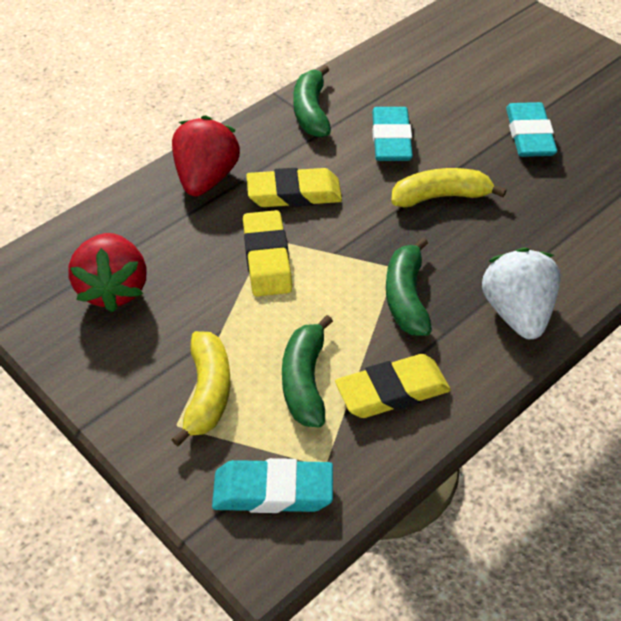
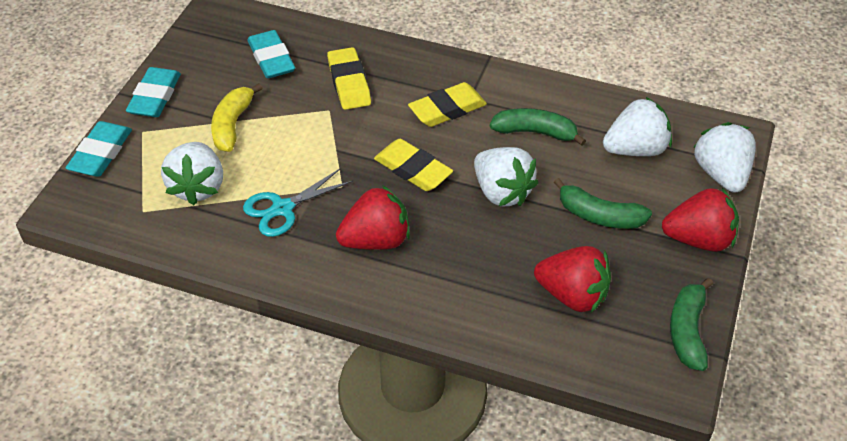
red strawberry: [68,233,147,312] [172,116,240,196] = 2 -> [336,185,410,250] [534,246,611,313] [662,188,739,252] = 3
turquoise scissors: none = 0 -> [243,168,353,237] = 1
white strawberry: [482,247,561,339] = 1 -> [161,142,223,205] [474,147,539,206] [603,97,672,156] [693,122,756,193] = 4
yellow banana: [171,331,230,446] [391,168,507,208] = 2 -> [211,83,262,152] = 1

